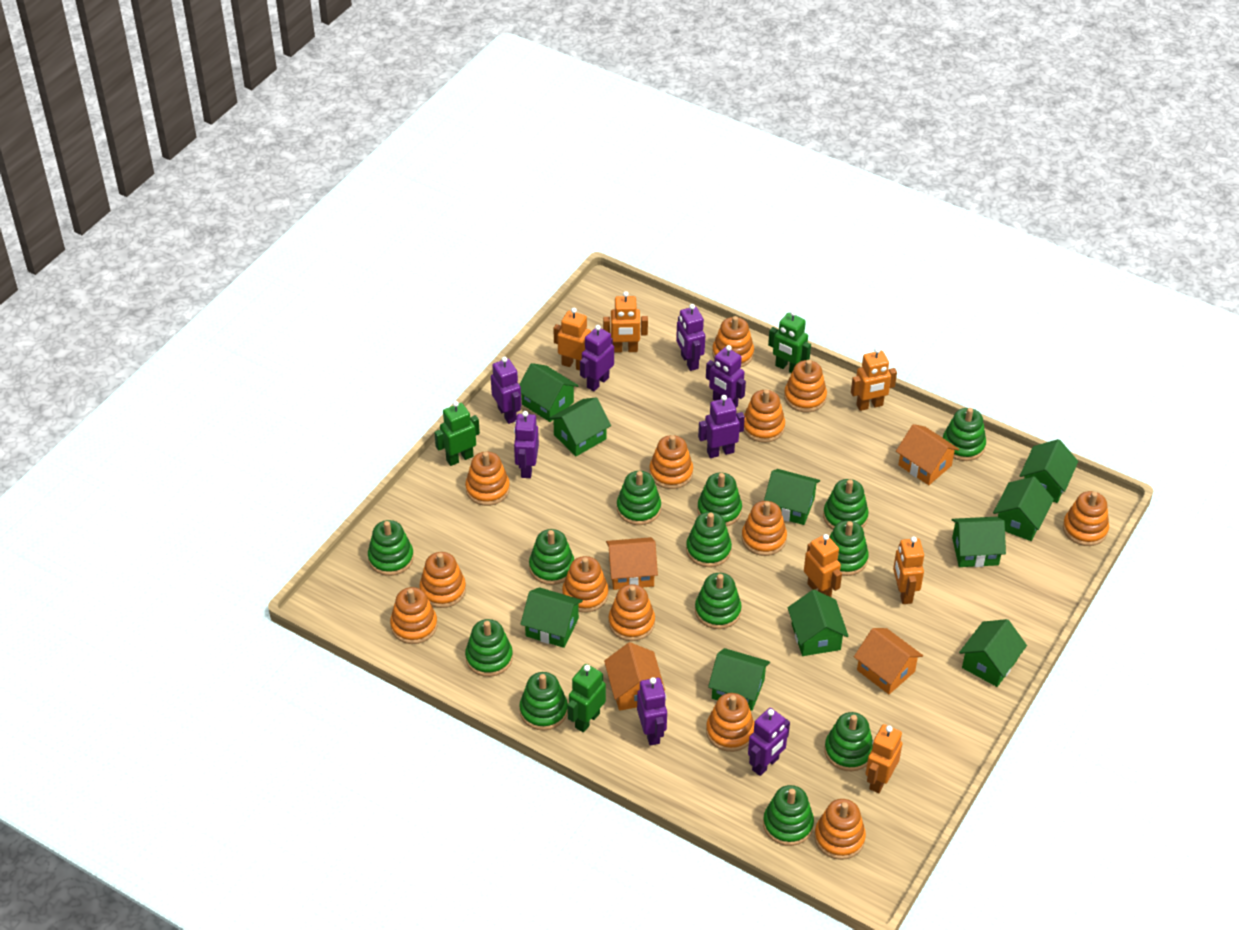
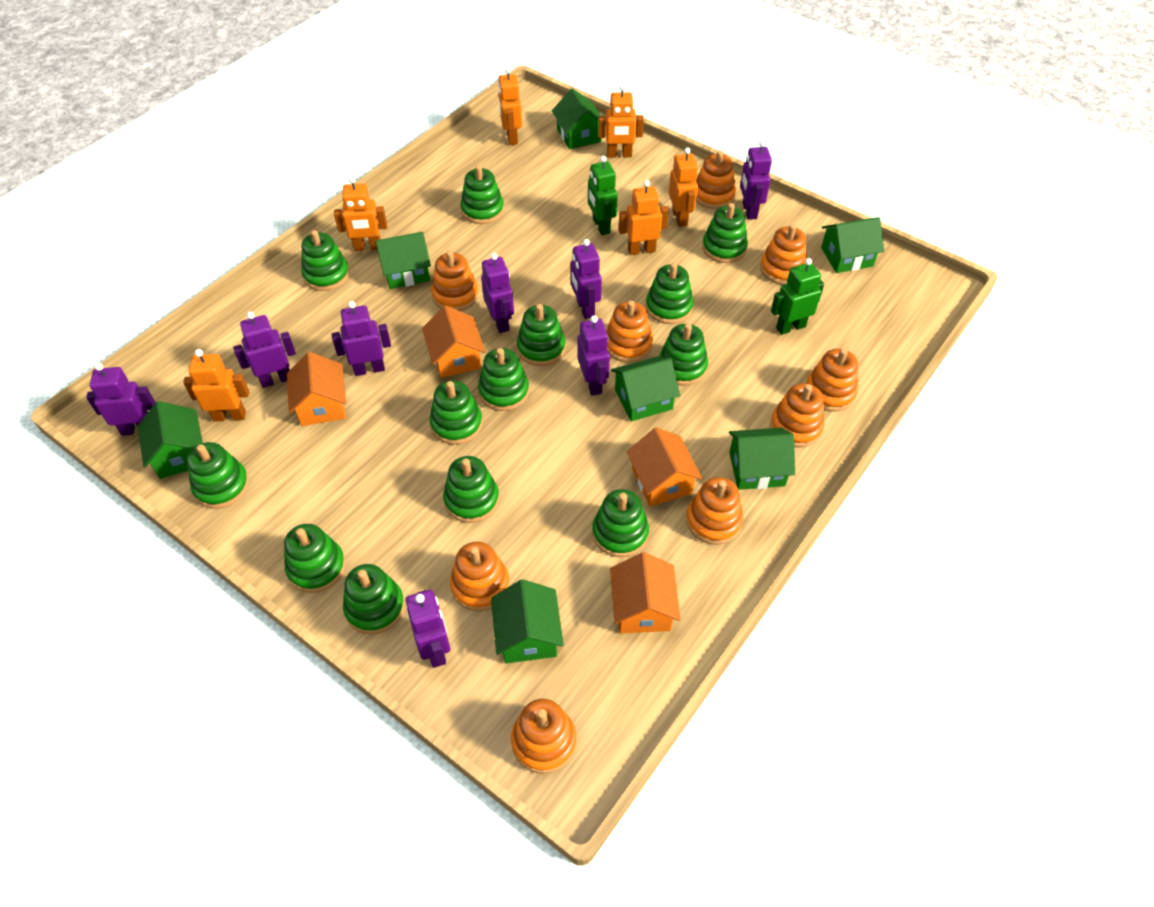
green house: [519,363,579,422] [520,587,583,648] [549,397,611,456] [708,648,770,711] [764,469,820,525] [788,590,849,656] [952,517,1006,567] [959,619,1027,687] [993,476,1054,541] [1020,439,1078,503] = 10 -> [138,401,203,479] [376,232,431,289] [491,579,564,663] [552,89,601,149] [611,356,680,421] [729,428,795,490] [821,217,884,273] = 7
green robot: [434,401,480,466] [567,664,606,733] [768,310,811,373] = 3 -> [588,156,618,235] [771,258,824,335] = 2
orange stacking toy: [390,587,437,644] [419,552,466,608] [465,452,510,506] [562,556,609,613] [608,584,655,641] [649,435,693,489] [706,693,754,752] [712,316,754,367] [742,501,787,556] [743,389,785,443] [784,360,827,413] [814,799,866,860] [1063,491,1109,546] = 13 -> [431,251,479,311] [450,542,510,612] [511,699,576,774] [606,300,653,363] [686,477,743,545] [696,151,736,209] [760,224,807,285] [770,383,824,447] [806,349,858,412] = 9

